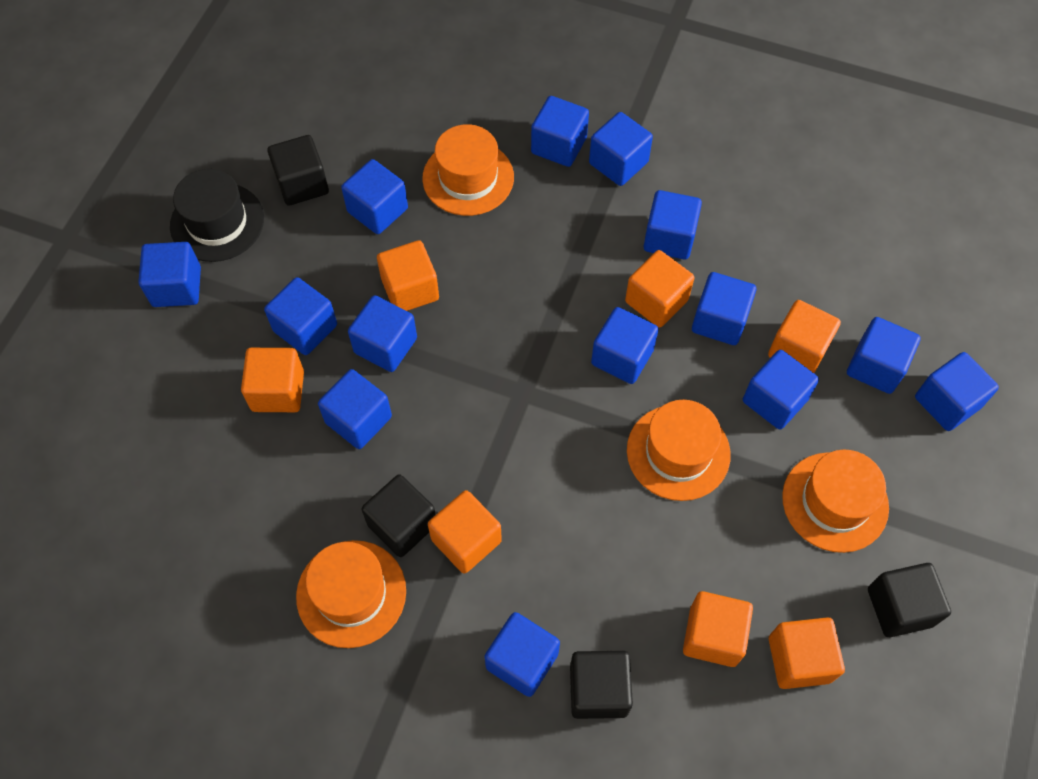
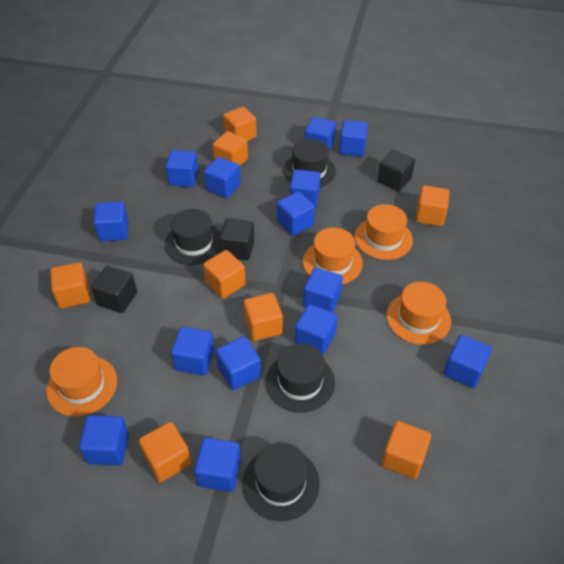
black cube: [267,135,329,206] [361,474,436,557] [570,651,633,719] [868,563,951,637] = 4 -> [91,266,137,313] [219,218,255,260] [378,150,415,191] = 3
black hat: [170,169,264,262] = 1 -> [165,209,221,265] [242,442,320,521] [266,343,335,413] [283,139,336,187] = 4
orange cube: [241,348,304,412] [377,240,439,311] [428,490,502,574] [625,250,694,327] [683,591,753,667] [768,300,841,373] [769,617,845,689] = 7 -> [50,262,90,308] [139,422,191,482] [203,250,246,299] [213,131,248,166] [223,107,257,141] [244,293,283,341] [381,421,431,479] [415,185,450,226] = 8

